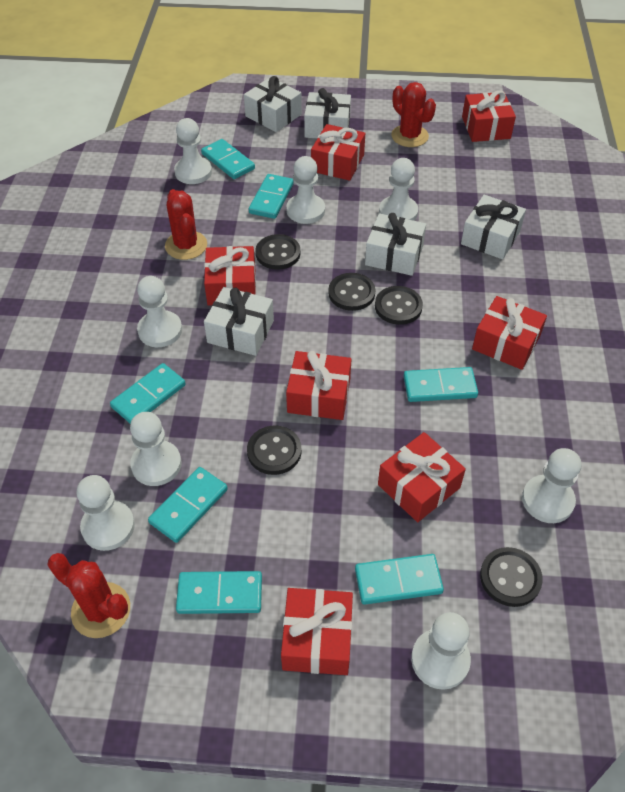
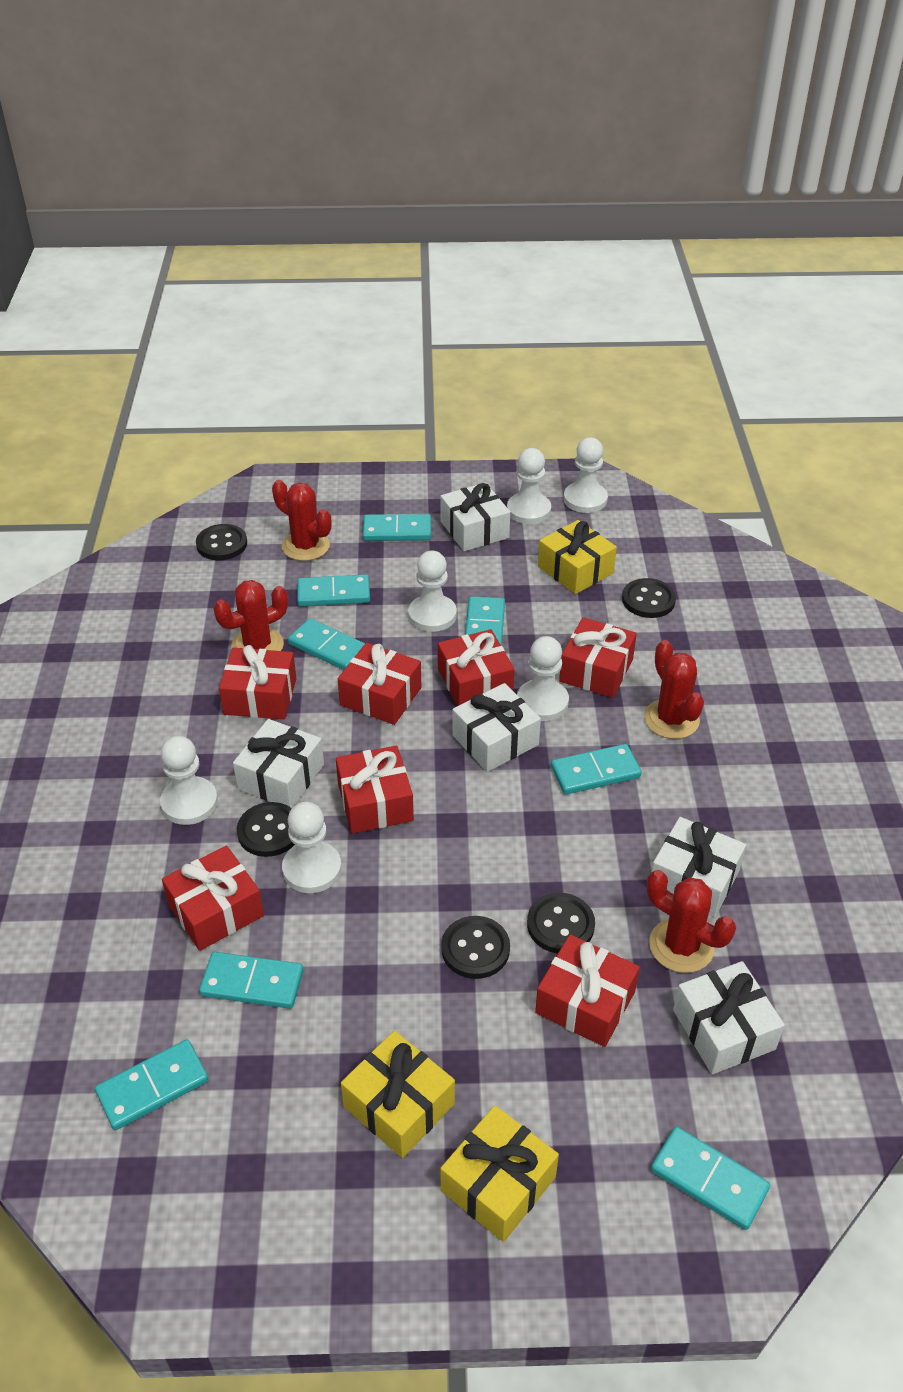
red cactus: [48,553,130,638] [165,189,207,260] [391,82,436,147] = 3 -> [214,580,288,651] [272,480,331,561] [644,640,704,739] [647,870,736,973] = 4
turquoise domino: [110,363,186,424] [148,467,228,543] [176,571,262,614] [201,139,255,179] [249,174,294,219] [355,554,444,605] [404,367,478,402] = 7 -> [95,1039,209,1130] [199,952,303,1009] [288,618,365,670] [297,574,370,606] [363,514,431,541] [465,596,505,646] [551,744,642,795] [651,1127,770,1230] = 8
white pawn: [77,475,135,551] [130,412,182,486] [137,276,182,347] [174,118,212,184] [286,156,325,224] [379,158,418,221] [411,612,471,690] [522,448,581,523] = 8 -> [160,736,218,825] [282,802,341,893] [408,551,457,632] [507,448,551,524] [517,636,569,721] [564,437,608,513] = 6
yellow gift: none = 0 -> [341,1031,455,1158] [440,1105,559,1242] [538,520,617,594] = 3

